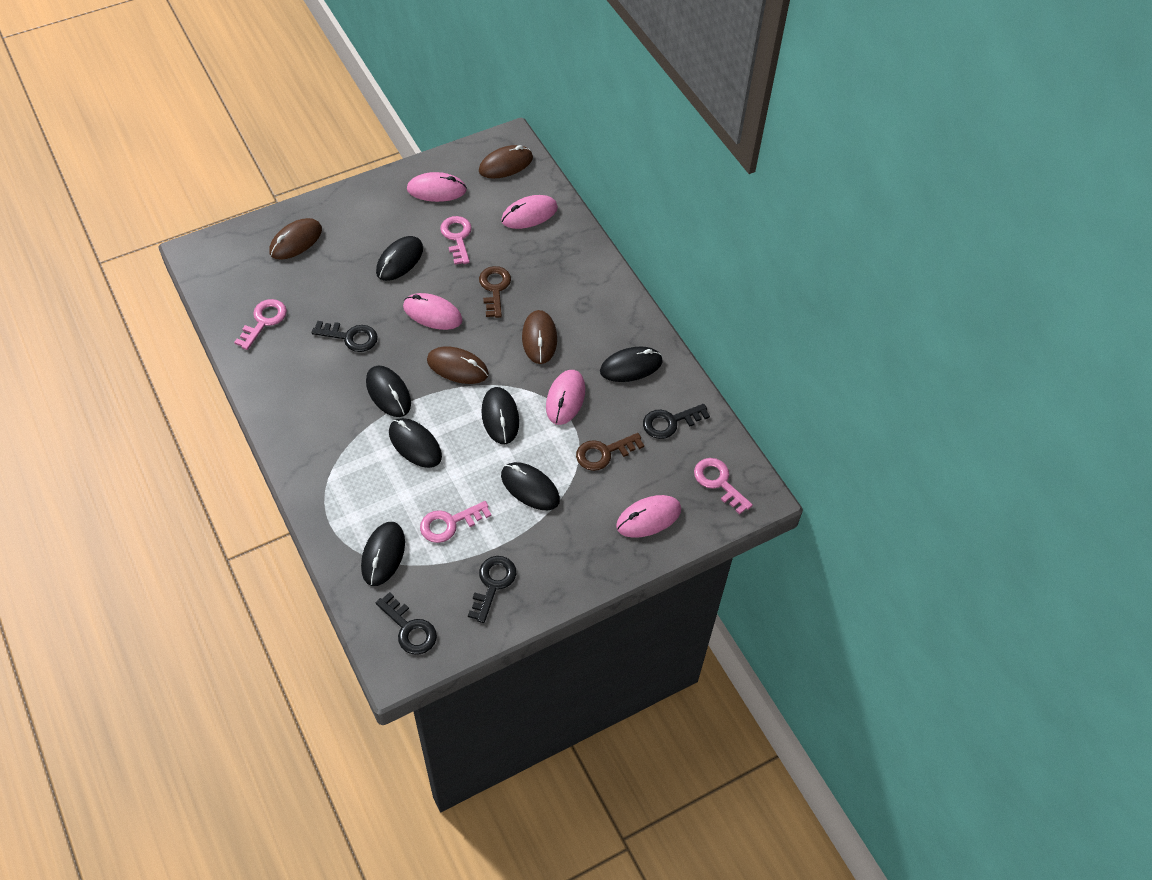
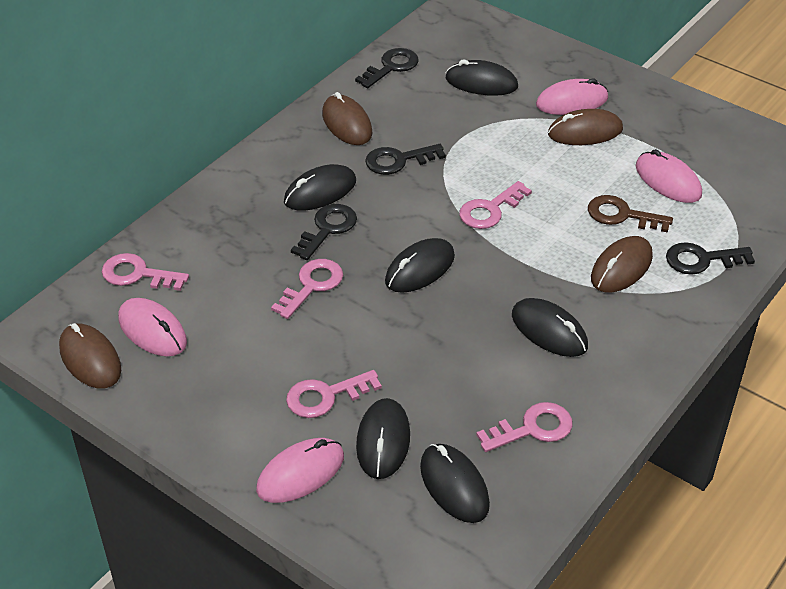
black mouse: [361,522,405,586] [366,366,411,417] [376,236,423,281] [389,418,442,468] [481,387,519,444] [501,462,560,510] [600,346,663,382] = 7 -> [284,164,356,211] [356,398,410,479] [385,238,455,293] [420,444,490,523] [446,60,518,96] [512,298,588,357] = 6
brown key: [479,266,511,318] [576,433,644,471] = 2 -> [588,195,673,232] = 1
pink key: [234,299,287,350] [420,501,492,543] [440,216,472,265] [694,458,753,515] = 4 -> [102,253,189,291] [271,259,343,319] [286,370,382,418] [459,181,532,229] [476,402,573,452] = 5
pink mouse: [403,293,462,330] [407,172,467,202] [501,195,558,229] [546,370,585,425] [616,495,681,538] = 5 -> [118,298,187,356] [256,438,344,503] [536,78,608,115] [636,149,702,203] = 4

